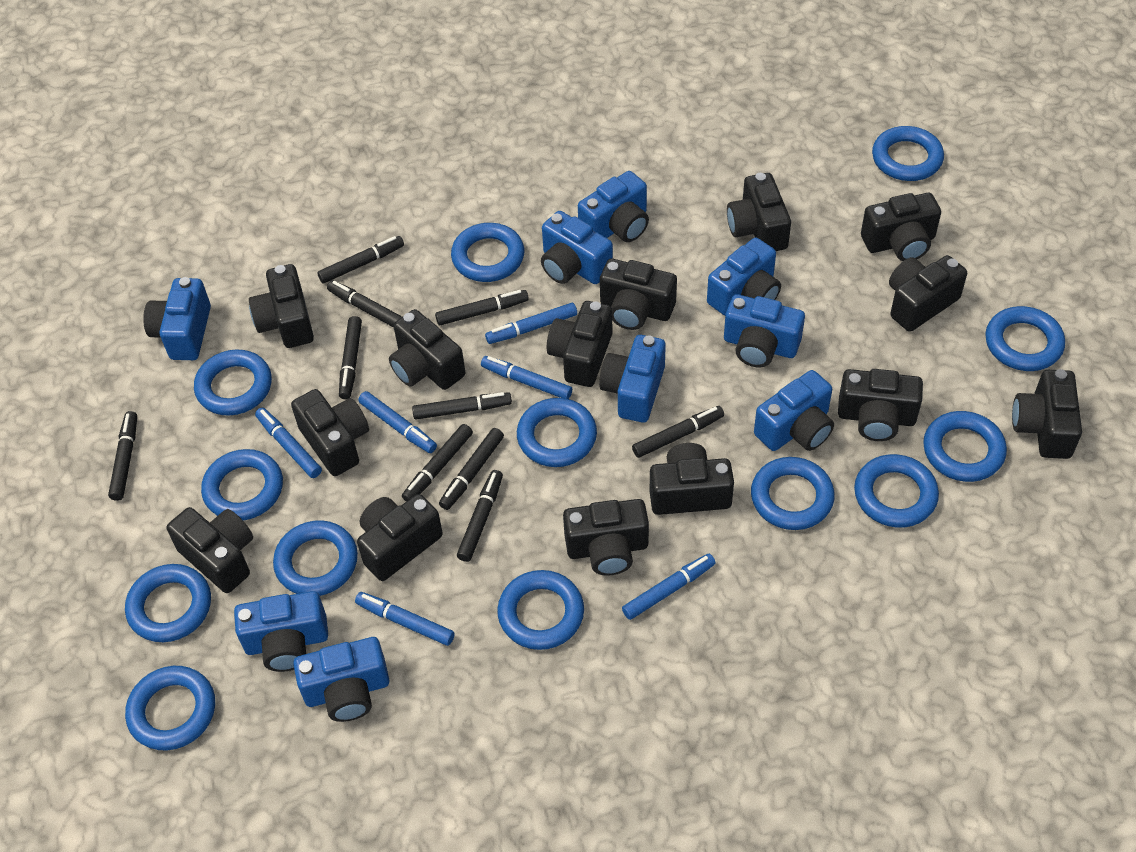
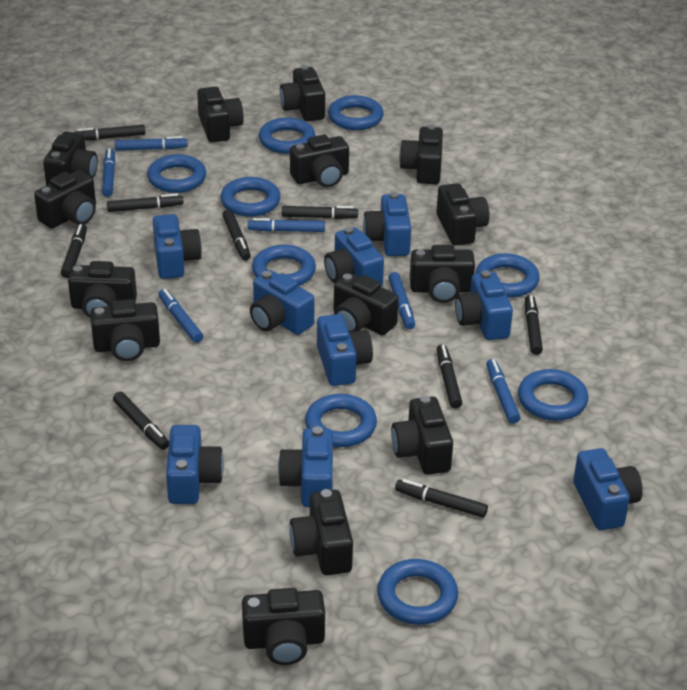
black marker: [108,411,137,501] [317,236,404,283] [327,280,402,328] [339,316,362,399] [402,424,473,501] [412,392,512,420] [435,290,529,325] [439,428,504,510] [457,470,503,562] [632,406,724,458] = 10 -> [61,224,87,278] [73,125,145,140] [107,193,184,212] [113,392,169,450] [222,209,251,260] [282,206,358,219] [395,479,488,518] [437,344,462,408] [525,295,543,355] = 9
blue ring: [125,564,211,642] [125,666,215,750] [194,350,272,416] [201,449,283,520] [273,520,358,596] [451,223,524,282] [497,570,584,650] [517,398,597,467] [751,457,835,530] [854,454,939,528] [872,126,944,181] [923,411,1007,482] [985,306,1065,371] = 13 -> [147,154,206,193] [220,177,281,217] [252,245,316,286] [259,117,316,154] [305,394,377,447] [328,95,384,130] [377,559,458,625] [476,253,540,298] [518,369,589,421] = 9

